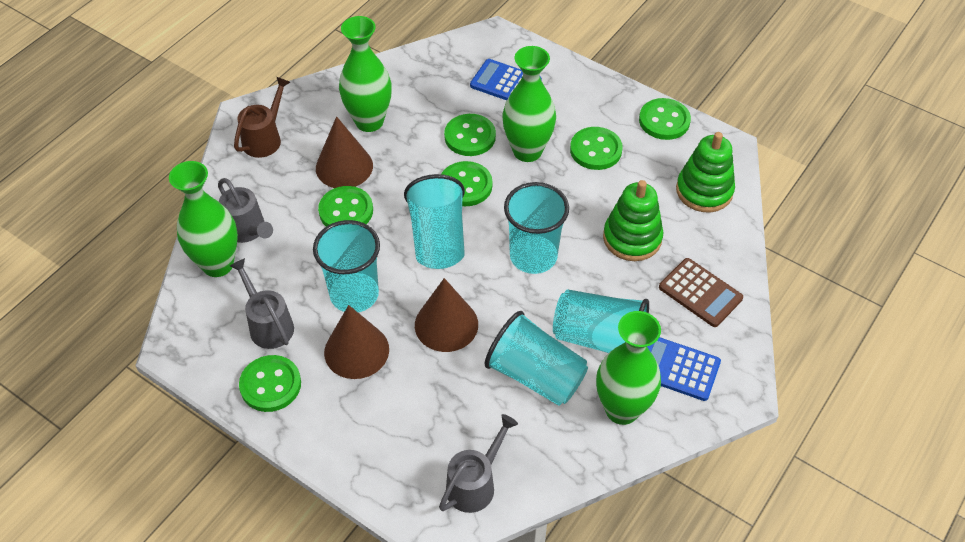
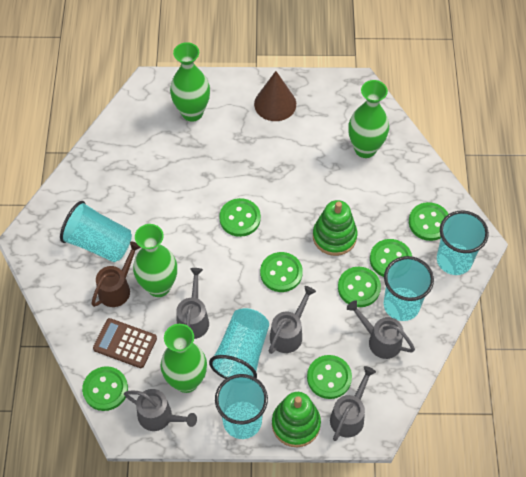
blue calculator: [470,59,542,100] [647,337,721,401] = 2 -> none = 0
brown cone: [316,116,373,188] [324,305,389,379] [415,278,478,352] = 3 -> [254,71,296,121] = 1
green button: [239,355,301,412] [318,186,373,227] [442,161,492,206] [444,114,496,156] [570,127,623,170] [639,98,691,140] = 6 -> [82,366,128,411] [219,198,261,237] [260,252,303,292] [307,355,352,399] [338,267,381,307] [370,239,412,277] [409,202,448,241] = 7
grey watering can: [218,178,273,243] [230,258,294,349] [439,414,518,513] = 3 -> [124,389,197,431] [176,268,209,339] [269,286,316,354] [330,366,376,441] [347,300,415,359] = 5

